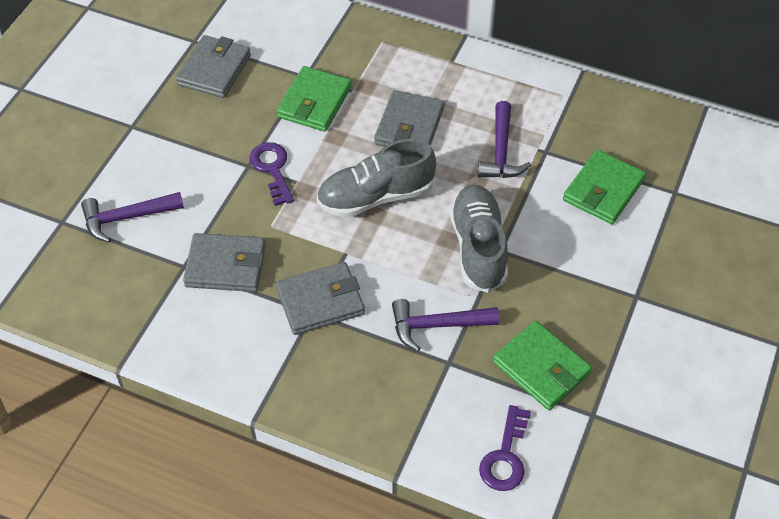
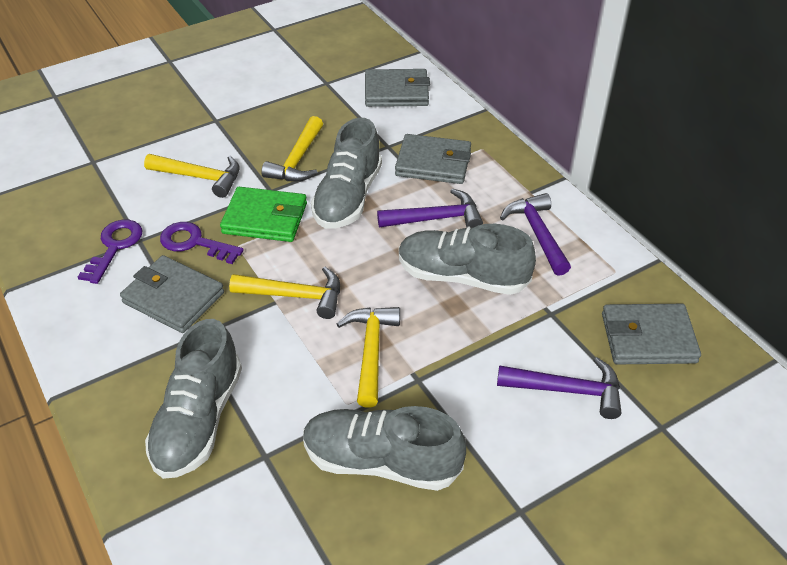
green wallet: [277,66,351,132] [493,321,592,410] [563,150,646,224] = 3 -> [220,187,307,242] = 1
grey shoe: [317,139,436,217] [450,184,508,293] = 2 -> [145,319,242,479] [303,406,466,491] [311,118,382,229] [399,224,536,295] = 4
yellow hammer: none = 0 -> [144,154,240,198] [229,267,340,319] [261,116,323,181] [337,307,400,408] = 4

